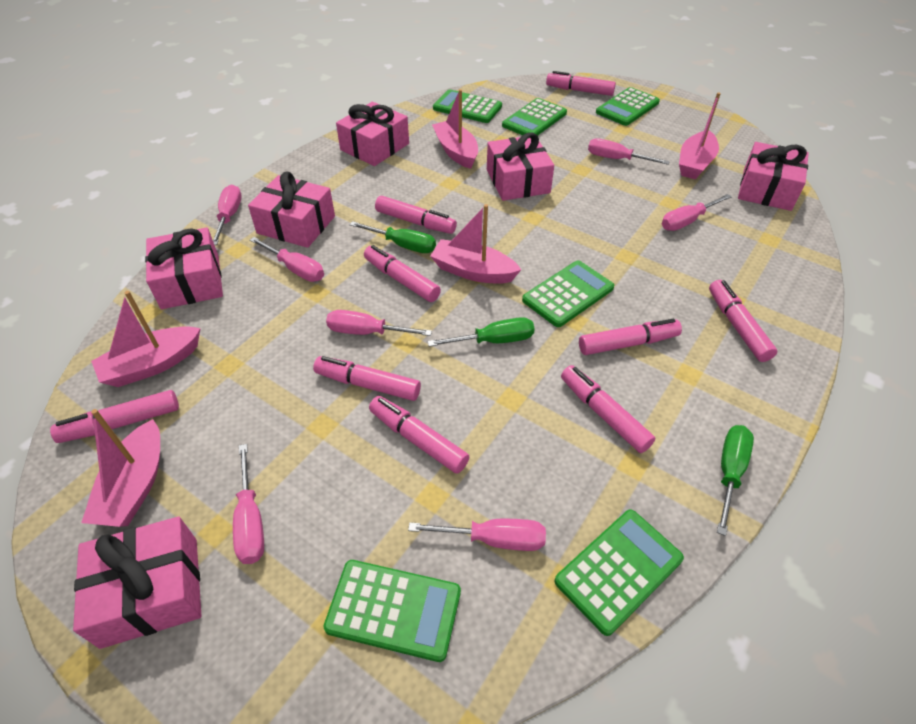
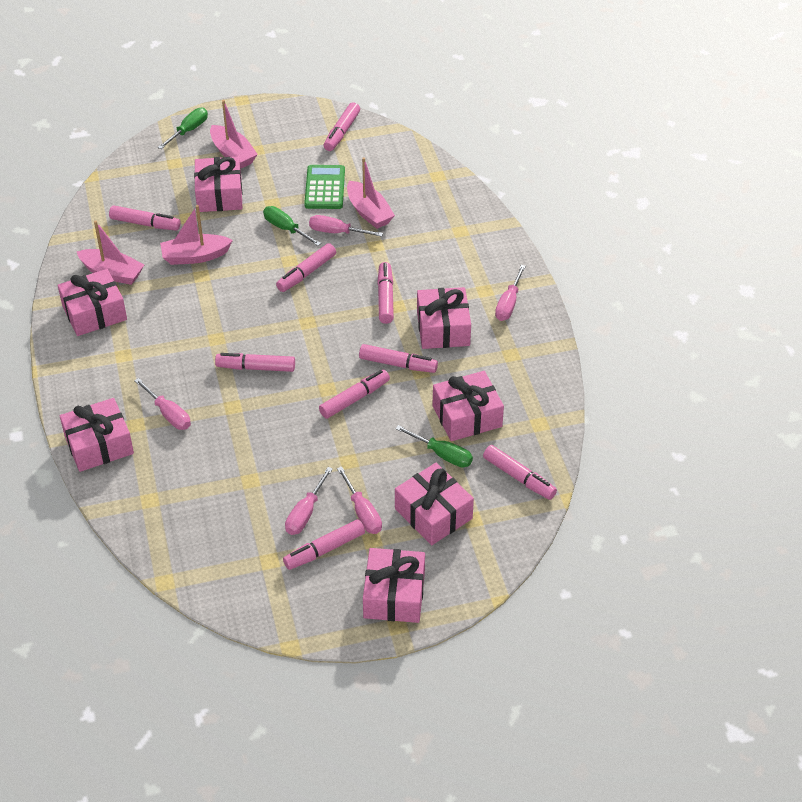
green calculator: [323,560,461,662] [433,89,502,123] [502,98,567,136] [522,260,614,327] [554,509,684,636] [596,87,660,126] = 6 -> [304,165,345,209] = 1
pink boat: [81,409,160,527] [91,291,201,387] [430,204,521,284] [432,89,478,169] [679,92,721,179] = 5 -> [77,221,145,285] [160,205,233,265] [210,100,258,169] [347,157,395,229] = 4
pink gift: [73,517,201,649] [145,228,223,309] [248,172,335,248] [336,102,409,166] [487,133,554,201] [738,142,809,211] = 6 -> [58,269,127,336] [60,398,134,472] [194,157,242,212] [363,548,425,623] [395,463,474,545] [417,287,471,349] [433,371,504,441] = 7
pink screwdriver: [213,185,242,245] [233,444,264,564] [250,237,324,282] [326,310,432,336] [408,519,546,551] [588,138,670,165] [662,194,732,231] = 7 -> [134,378,191,430] [285,467,333,535] [309,215,383,237] [337,466,382,534] [495,265,526,321] = 5

